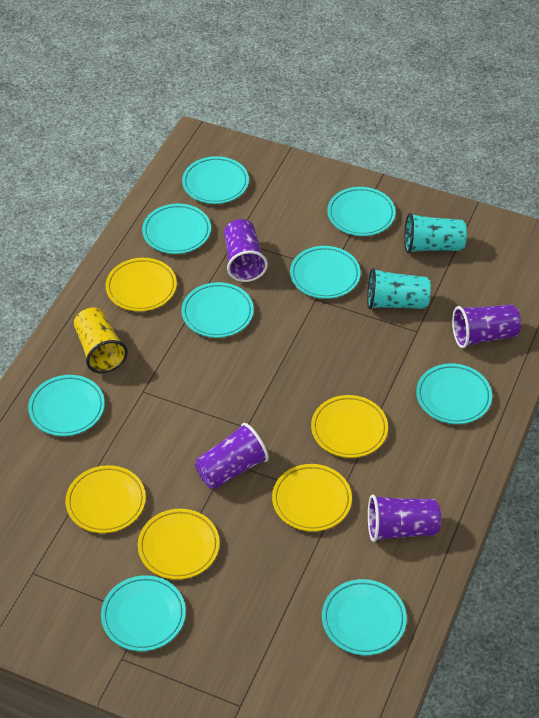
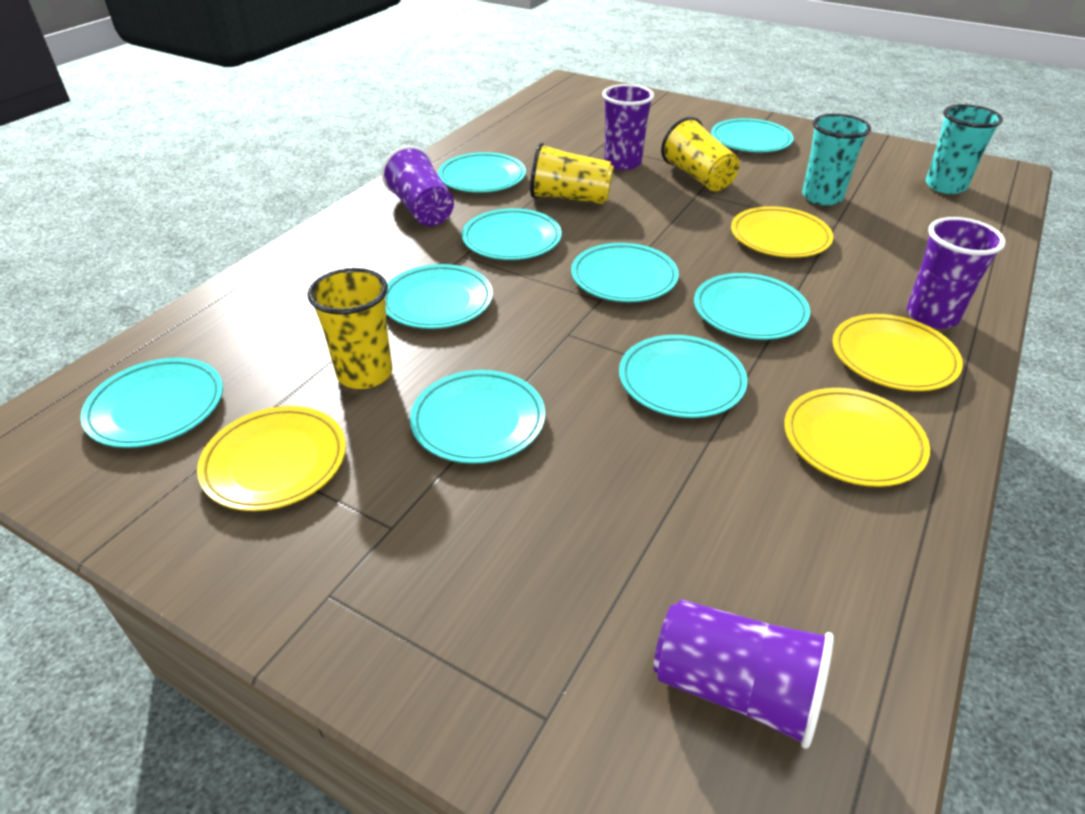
yellow cup: [74,307,128,373] = 1 -> [307,268,392,389] [530,143,614,204] [661,117,740,191] = 3
yellow plate: [66,465,146,533] [106,258,177,311] [138,509,220,580] [272,464,352,532] [311,395,388,458] = 5 -> [197,406,346,511] [731,206,833,258] [784,388,930,487] [832,314,963,391] = 4

